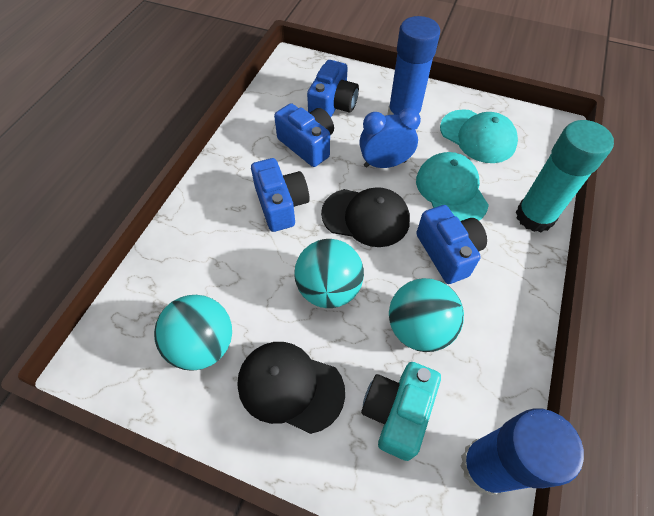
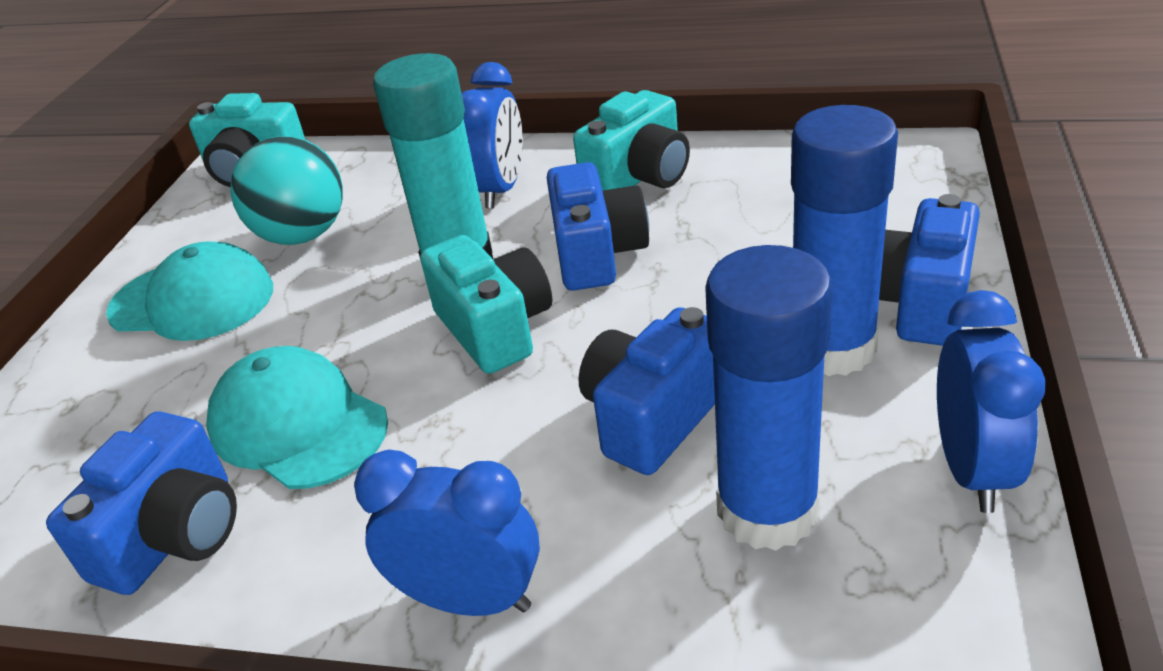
black cap: [237,342,345,434] [321,187,410,247] = 2 -> none = 0
blue clock: [359,108,421,168] = 1 -> [354,449,540,616] [461,62,523,208] [937,290,1046,513] = 3
turquoise ball: [154,295,232,371] [294,239,364,308] [389,278,464,352] = 3 -> [231,136,343,245] = 1
turquoise camera: [361,362,441,461] = 1 -> [189,93,305,187] [420,235,552,374] [573,90,690,191] = 3

